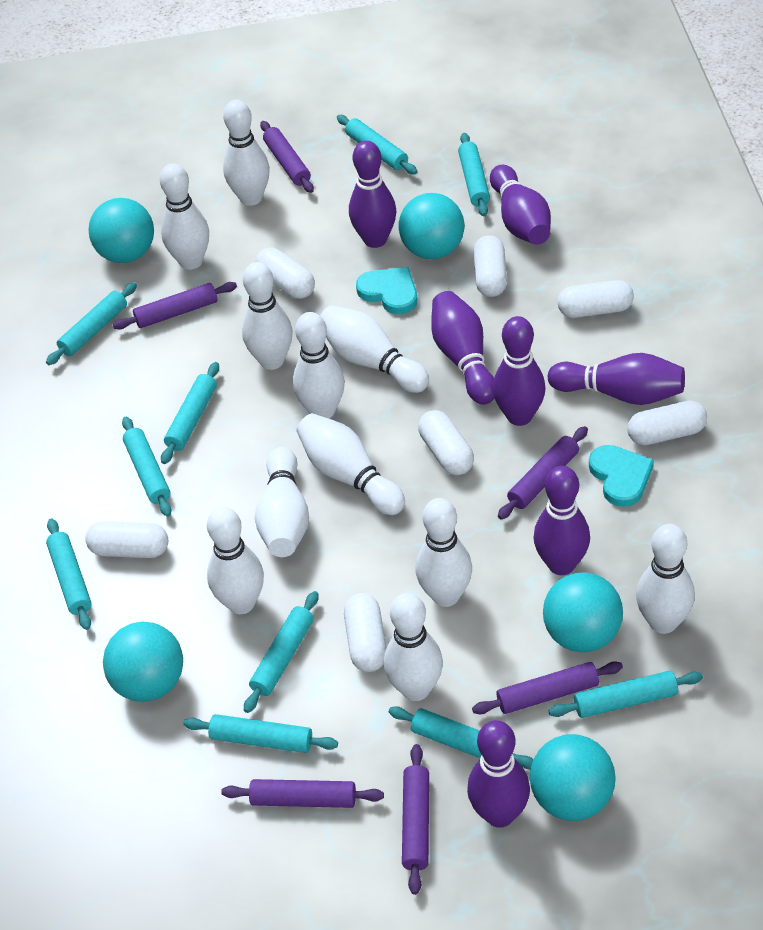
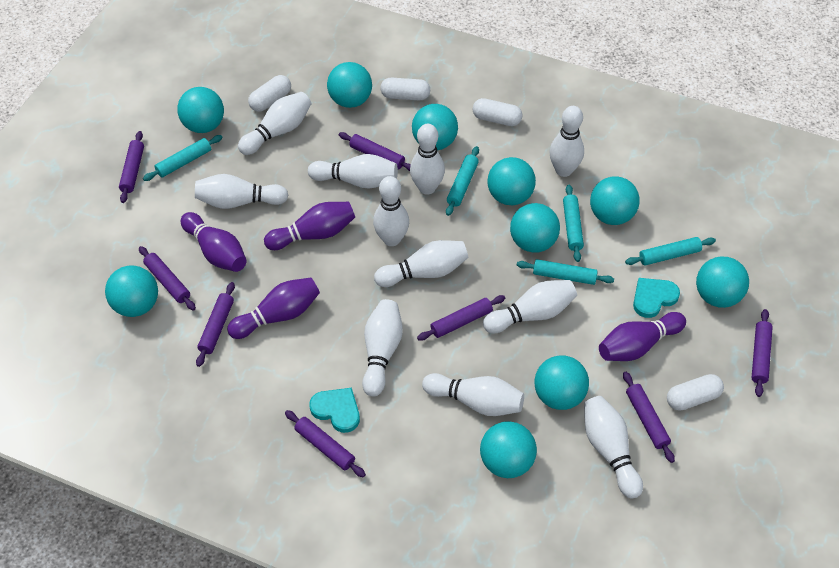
purple bowling pin: [349,141,396,248] [431,291,495,404] [467,720,530,828] [490,165,551,245] [493,316,546,426] [533,466,590,575] [548,353,685,405] = 7 -> [181,212,247,272] [227,277,320,339] [264,202,355,250] [599,312,686,361] = 4
purple rolling pin: [113,282,237,329] [221,779,384,808] [260,121,314,193] [402,744,429,895] [472,661,623,714] [498,426,588,519] = 6 -> [119,131,144,203] [139,246,196,310] [196,282,235,367] [285,410,366,477] [339,132,411,171] [417,295,505,341] [623,372,675,463] [752,309,773,397] = 8
turquoise ball: [88,198,154,263] [103,622,183,702] [399,193,464,259] [530,734,616,821] [543,572,623,652] = 5 -> [105,266,158,317] [177,87,224,133] [327,62,372,108] [412,104,458,150] [480,421,537,478] [487,157,536,205] [510,203,560,253] [535,355,589,410] [590,176,640,225] [696,257,749,308] = 10
turquoise rolling pin: [46,283,137,365] [46,518,92,630] [122,417,172,517] [161,362,219,464] [183,714,338,753] [244,591,319,713] [337,115,417,174] [389,706,533,769] [458,133,490,216] [549,671,703,718] = 10 -> [143,135,222,181] [446,146,479,216] [517,259,614,285] [563,185,584,262] [625,237,716,265] = 5
white capsule: [85,521,168,558] [255,248,315,299] [344,593,387,672] [418,410,474,475] [473,235,507,297] [557,280,634,318] [627,401,707,445] = 7 -> [248,75,291,112] [380,78,430,100] [472,98,523,126] [667,374,724,411] = 4

